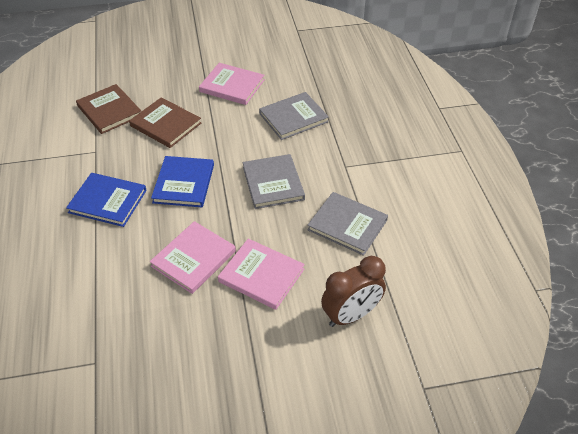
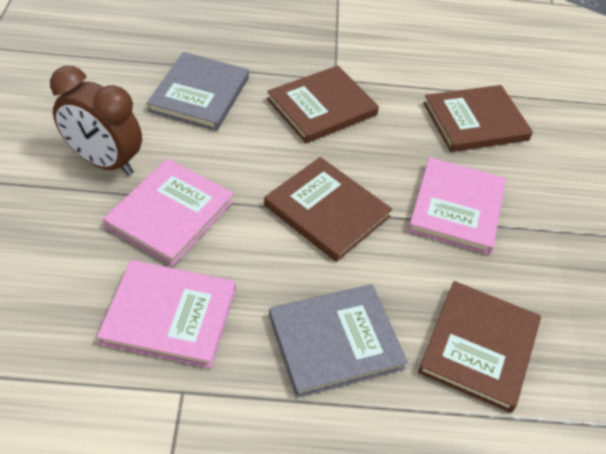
blue book: [66,173,147,227] [151,156,214,207] = 2 -> none = 0
brown book: [76,84,141,134] [129,97,201,148] = 2 -> [264,157,392,262] [267,66,379,143] [418,281,541,413] [423,85,533,152] = 4
grey book: [243,154,305,209] [259,92,329,140] [307,192,388,256] = 3 -> [147,52,249,131] [269,284,408,398] = 2

